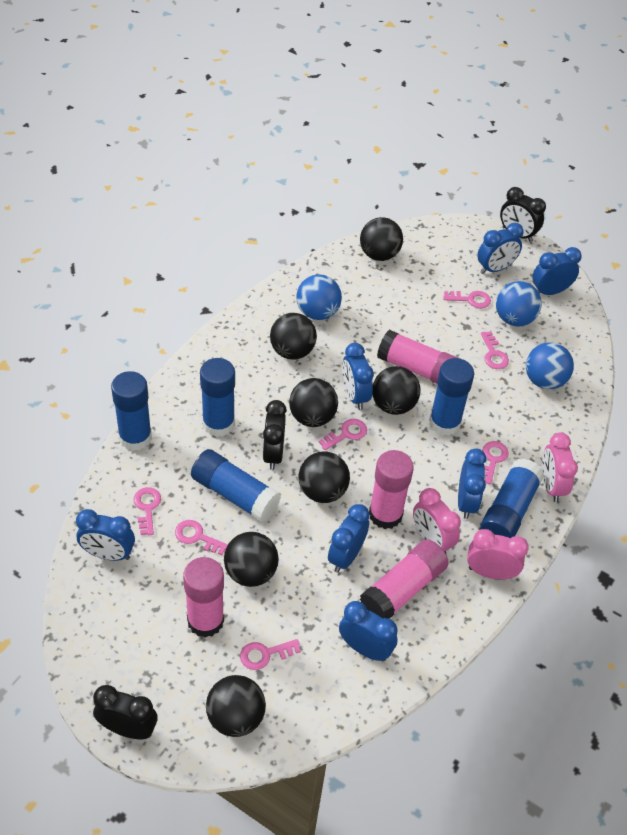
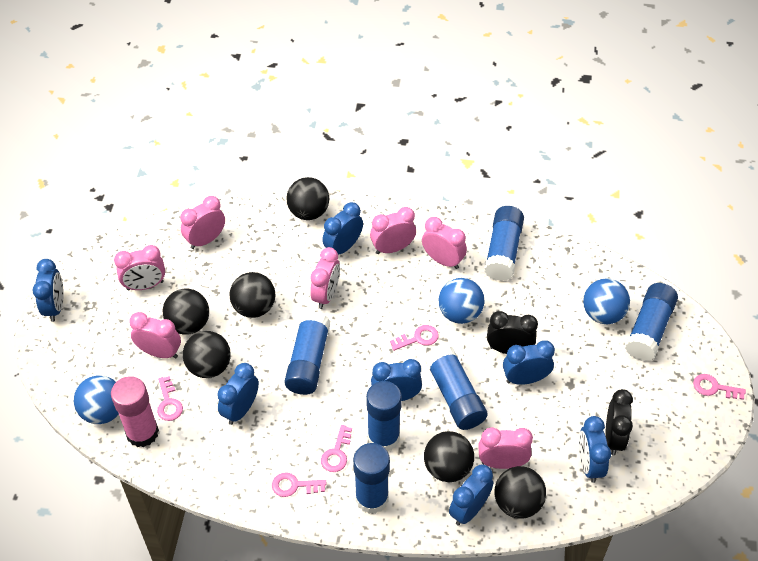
black ball: [206,675,266,737] [224,532,279,587] [270,313,317,360] [289,378,338,427] [299,452,350,503] [360,217,403,261] [372,366,421,415] = 7 -> [163,289,209,335] [183,331,231,378] [230,272,275,318] [286,177,329,220] [424,431,474,482] [495,466,546,519] = 6
black clock: [93,685,158,739] [263,400,287,470] [500,187,546,242] = 3 -> [487,311,538,354] [605,389,633,455] = 2
blue glue stick: [111,371,152,451] [191,449,281,523] [200,358,235,437] [429,358,474,436] [480,458,544,538] = 5 -> [284,311,330,395] [353,443,390,514] [366,381,402,451] [425,346,487,430] [484,206,524,281] [625,283,678,361] = 6
pink clock: [413,488,461,553] [467,529,529,580] [542,432,578,502] = 3 -> [114,245,165,290] [129,312,181,358] [180,196,225,249] [310,247,340,309] [370,207,416,254] [422,217,467,269] [478,427,533,469] = 7
pink glue stick: [183,557,224,638] [360,539,449,619] [369,450,414,529] [377,330,458,384] = 4 -> [111,376,159,447] = 1
pink key: [133,487,161,535] [175,520,228,555] [240,639,301,670] [319,419,367,450] [443,291,491,308] [481,331,509,369] [482,441,509,484] = 7 -> [157,376,183,421] [272,473,326,497] [321,425,352,472] [390,325,439,351] [693,374,746,400] = 5

